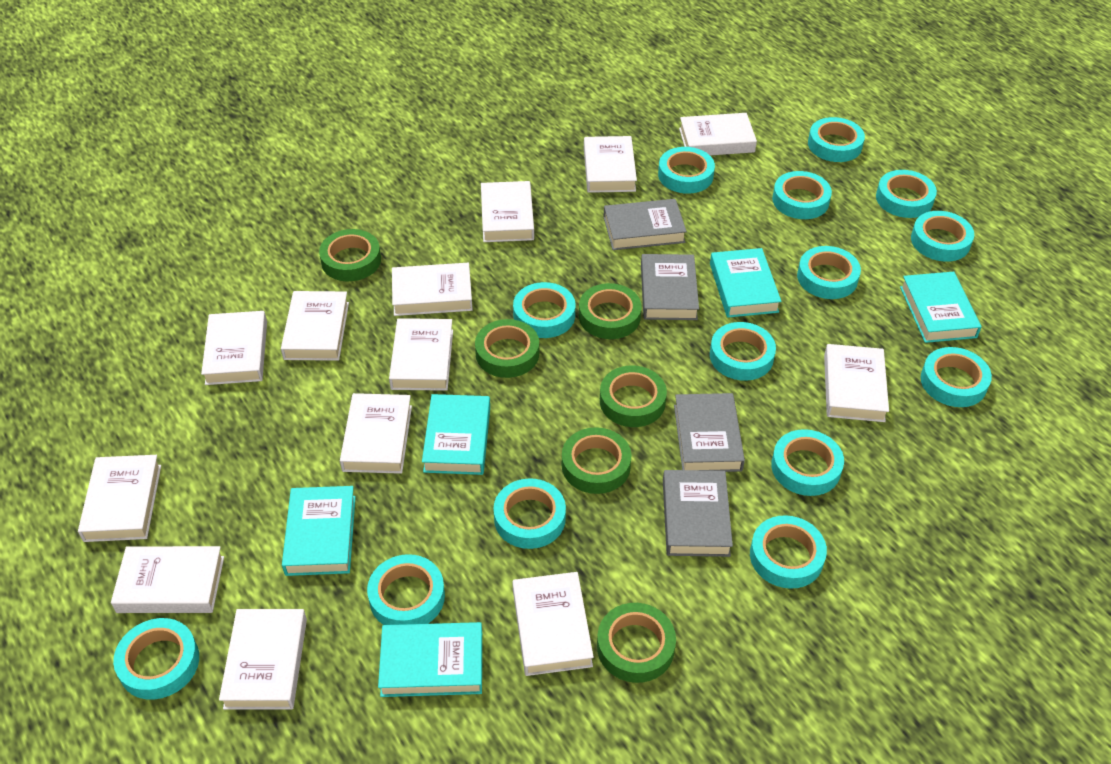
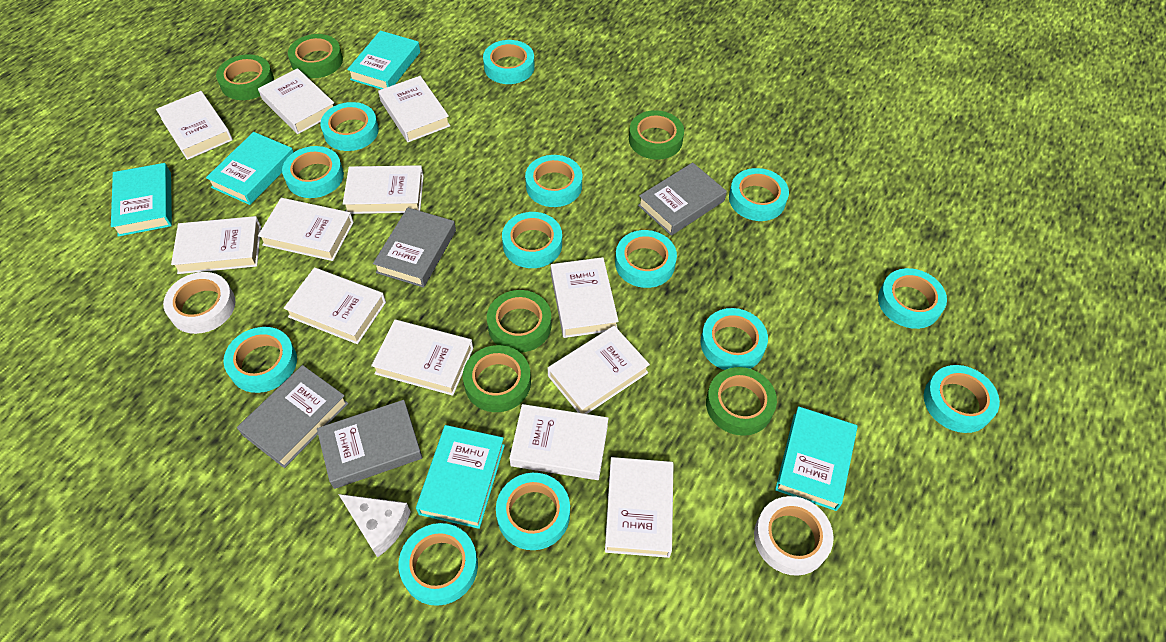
turquoise tape: [113,618,199,700] [367,554,445,625] [493,478,566,549] [513,282,576,338] [658,147,715,194] [710,322,776,381] [750,515,827,589] [771,429,844,496] [772,171,832,219] [797,246,861,299] [808,117,865,162] [876,170,937,218] [911,211,974,262] [921,347,992,407] = 14 -> [223,327,297,393] [282,146,344,198] [320,102,379,151] [399,523,478,606] [483,40,535,84] [496,473,570,550] [502,212,562,268] [525,155,582,207] [615,230,677,288] [701,308,768,370] [729,168,789,221] [878,268,947,329] [924,365,1000,433] = 13
white book: [78,455,161,542] [111,546,224,613] [201,311,267,385] [219,609,307,710] [281,291,349,361] [340,393,412,474] [389,318,453,391] [392,263,473,316] [481,181,534,242] [512,572,594,676] [584,136,637,193] [679,113,757,155] [824,344,889,422] = 13 -> [156,91,233,160] [171,216,261,274] [258,68,334,134] [258,198,354,261] [284,267,386,344] [343,165,424,214] [371,319,473,396] [378,76,450,142] [509,404,609,480] [548,326,650,414] [551,257,619,338] [605,457,673,558] = 12
white cheese: none = 0 -> [338,494,411,558] = 1
white tape: none = 0 -> [163,272,235,334] [754,496,834,576] = 2

